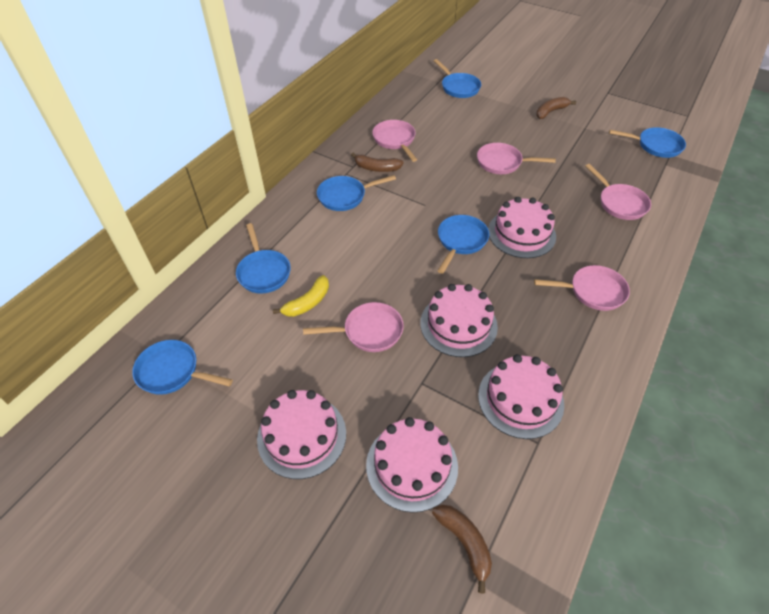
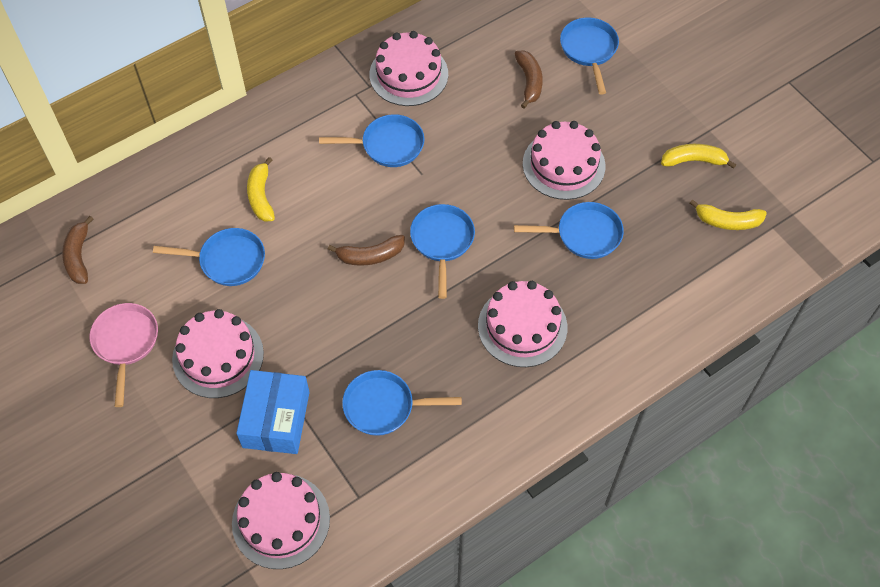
blue box: none = 0 -> [236,370,310,454] = 1
pink pan: [303,302,404,352] [372,120,417,162] [477,143,556,174] [534,265,630,311] [585,164,651,220] = 5 -> [89,303,158,407] = 1
yellow banana: [273,275,329,317] = 1 -> [247,157,275,222] [661,144,736,169] [690,199,767,230] = 3

